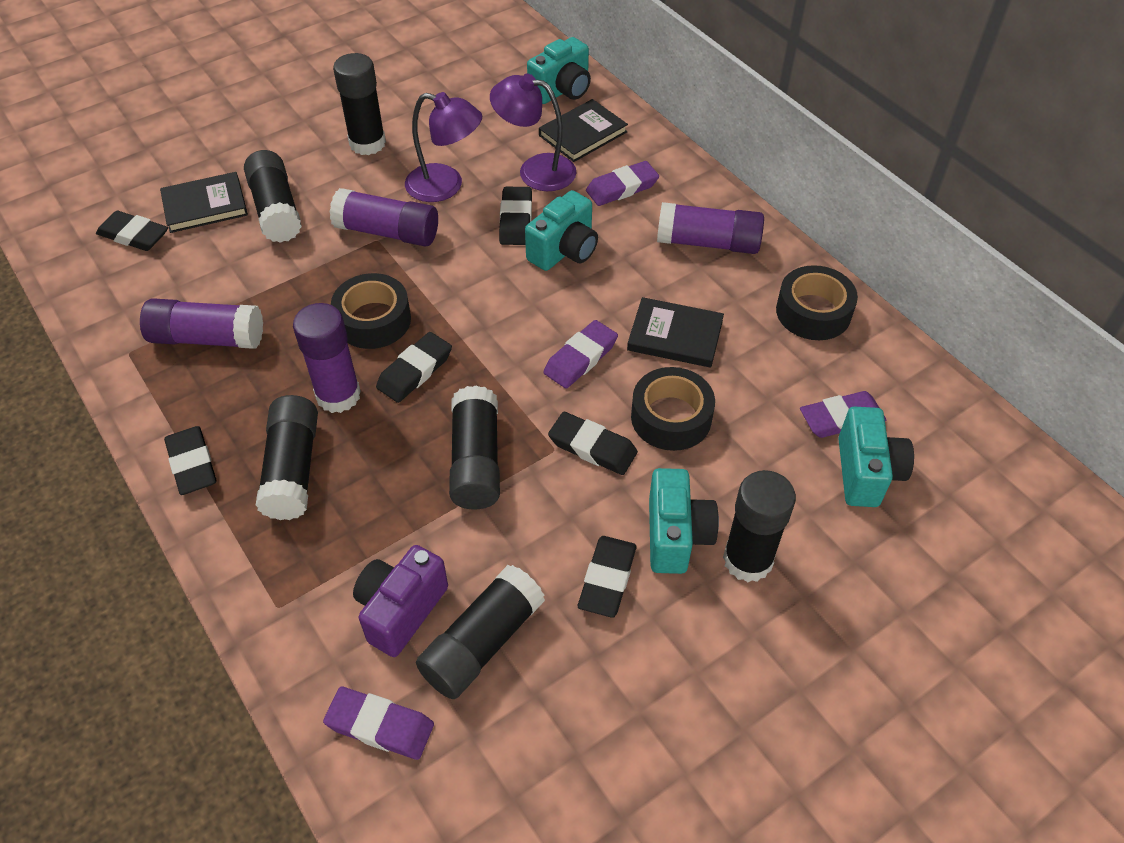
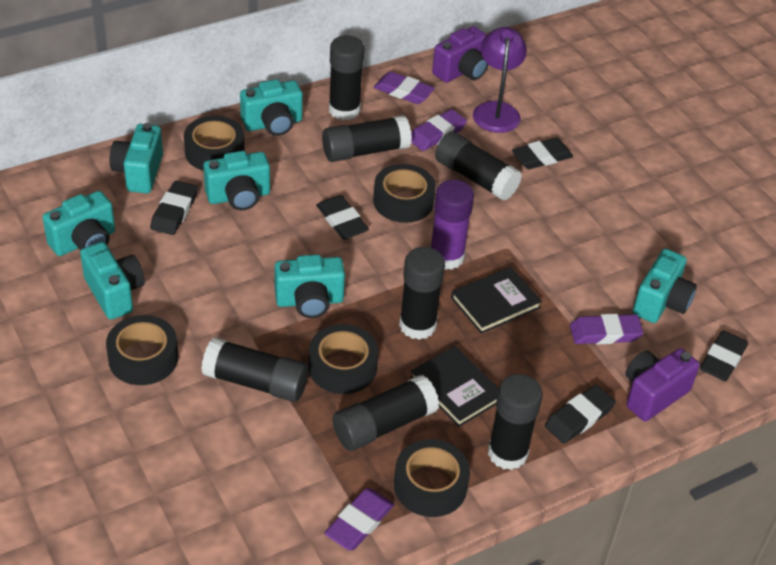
black book: [160,172,248,233] [539,99,628,162] [627,297,724,368] = 3 -> [410,346,499,427] [451,267,542,334] = 2
black eraser: [96,211,168,251] [164,426,217,495] [376,332,452,403] [499,187,532,245] [548,412,638,475] [578,536,637,618] = 6 -> [150,180,198,235] [316,195,369,239] [512,138,573,169] [545,385,616,444] [700,330,748,381] = 5
black glue stick: [244,150,302,243] [256,395,318,520] [333,53,386,155] [416,565,545,699] [449,385,500,510] [723,470,796,582] = 6 -> [201,337,309,402] [322,115,412,162] [329,35,365,120] [333,375,439,451] [399,247,445,340] [435,132,522,201] [488,374,543,470] = 7
black tape: [331,273,411,349] [631,367,715,451] [776,265,858,340] = 3 -> [106,315,178,385] [184,116,244,171] [309,324,378,394] [373,164,436,223] [394,439,470,517] = 5
purple camera: [353,545,448,657] = 1 -> [432,26,488,83] [625,348,700,421] = 2
purple glue stick: [140,298,263,349] [293,303,361,413] [330,188,438,247] [657,202,764,254] = 4 -> [430,180,474,270] = 1
purple lamp: [405,92,482,202] [490,73,577,191] = 2 -> [473,27,527,133] = 1
turquoise camera: [525,190,598,271] [527,37,591,104] [649,468,719,574] [838,407,914,507] = 4 -> [42,191,115,256] [80,242,145,320] [109,123,163,193] [203,151,270,210] [240,79,303,136] [275,254,345,318] [633,249,697,323] = 7

